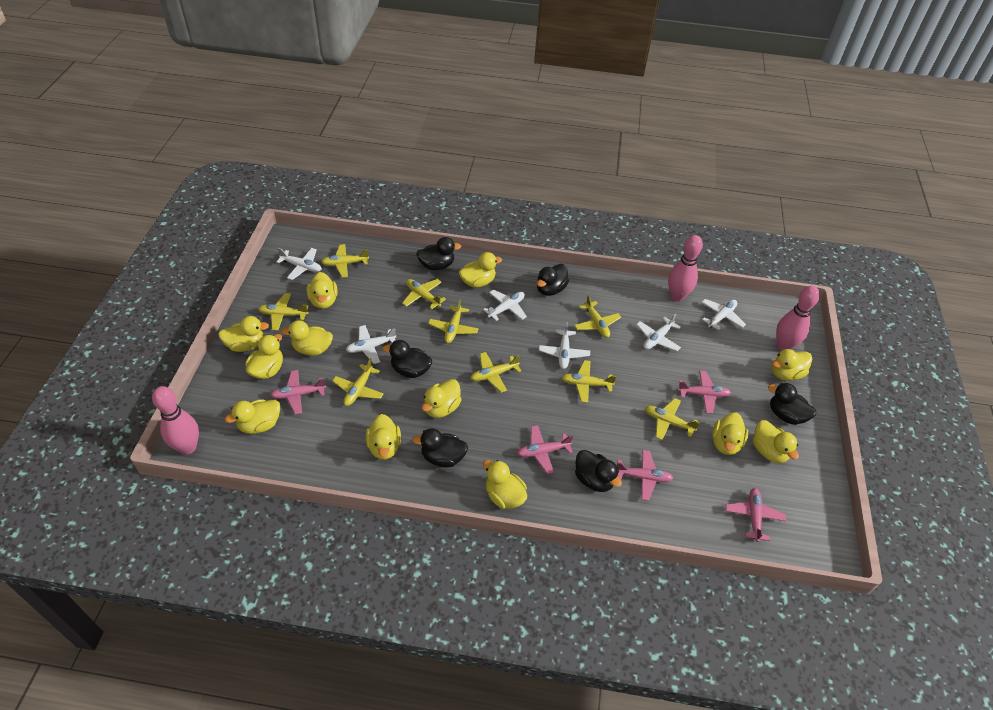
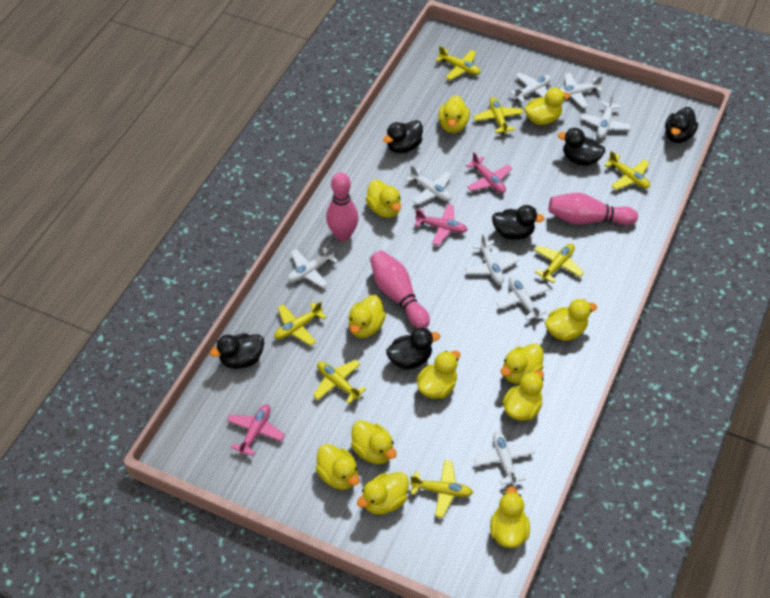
pink plane: [270,370,326,414] [517,425,573,474] [617,450,673,501] [677,371,731,414] [725,488,786,542] = 5 -> [227,404,285,456] [414,204,468,246] [466,152,512,193] = 3
white plane: [276,248,322,280] [346,325,396,364] [483,290,527,321] [539,322,590,369] [636,313,681,351] [702,299,746,330] = 6 -> [288,245,338,288] [406,165,452,205] [465,234,519,284] [474,431,535,485] [496,276,549,320] [510,72,551,103] [560,73,603,108] [580,94,631,138] = 8
yellow plane: [258,293,309,330] [321,244,369,278] [332,359,384,406] [402,279,446,309] [428,299,479,343] [470,352,521,393] [561,360,616,403] [574,295,621,338] [645,398,700,440] = 9 -> [274,301,327,346] [313,360,366,404] [410,460,473,518] [436,46,480,80] [473,97,523,134] [535,244,584,283] [604,151,650,190] = 7

